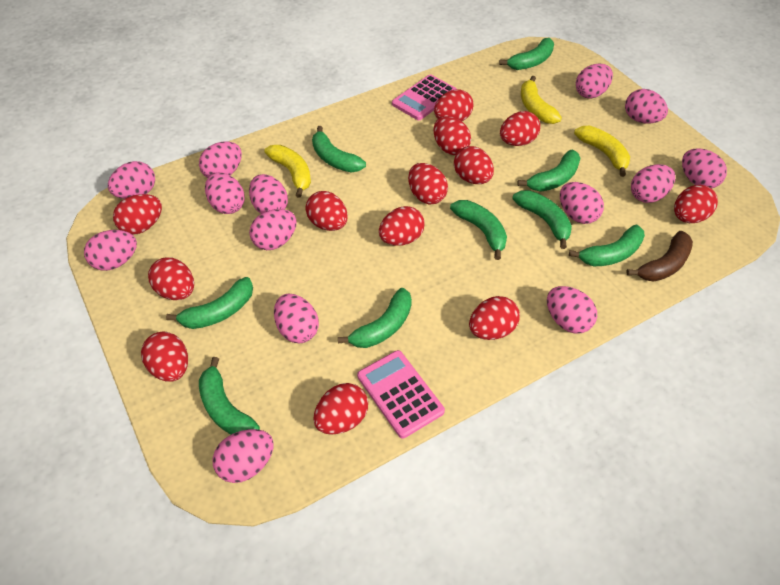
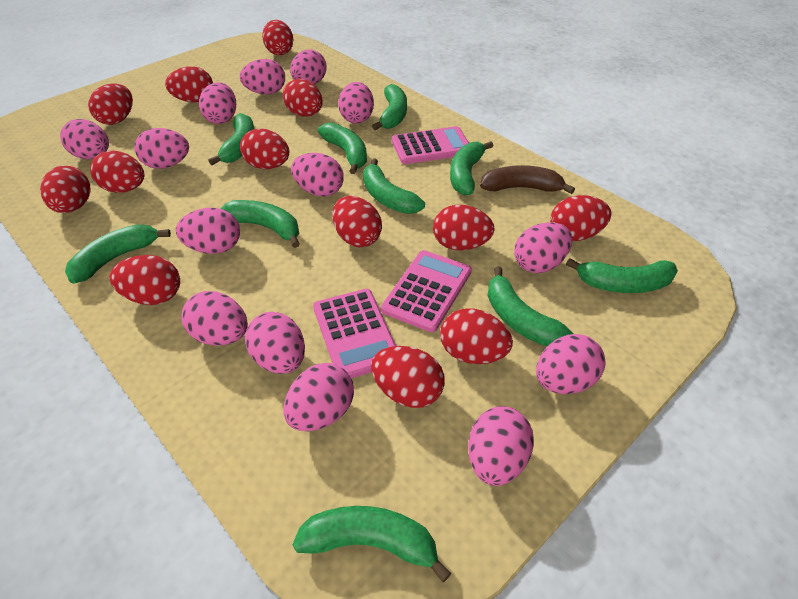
green banana: [166,277,253,329] [199,357,260,435] [312,126,366,172] [338,288,412,348] [450,200,507,260] [499,38,554,70] [512,190,572,249] [517,150,581,192] [569,225,645,266] = 9 -> [65,224,171,284] [209,113,254,165] [220,200,300,248] [292,506,451,582] [318,122,367,174] [363,159,425,214] [372,84,407,130] [450,141,493,195] [487,266,574,347] [566,258,678,293] = 10
pink calculator: [357,350,445,438] [392,74,457,120] = 2 -> [313,289,396,378] [381,250,472,332] [392,126,469,164] = 3
yellow banana: [264,145,311,198] [521,76,562,124] [574,125,630,177] = 3 -> none = 0

